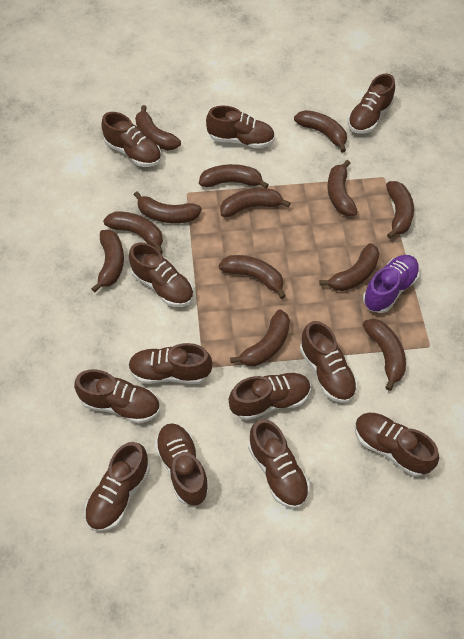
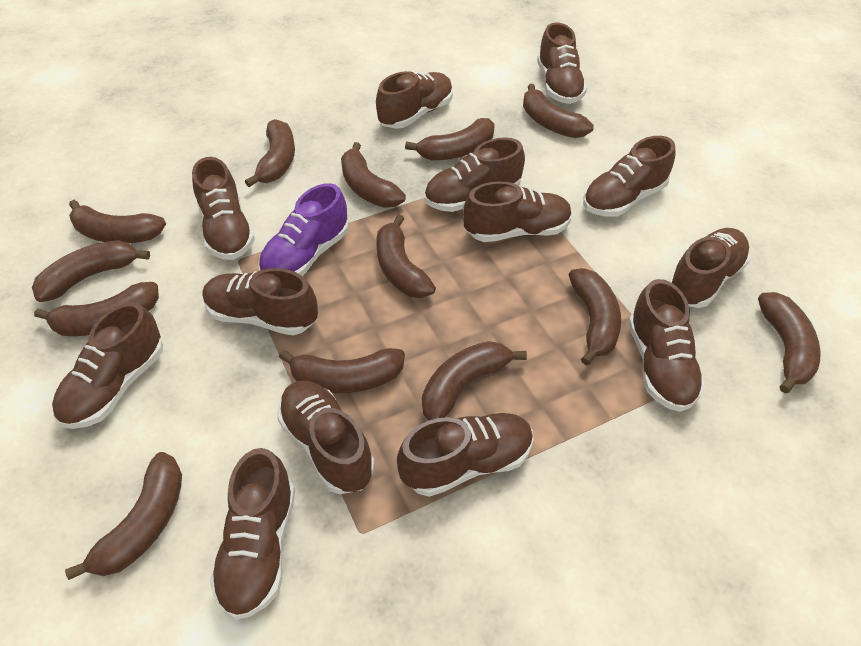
brown shoe: [74,369,160,424] [84,442,150,532] [101,112,161,167] [128,343,212,384] [129,242,194,307] [155,423,210,505] [206,106,275,149] [229,372,311,421] [248,419,310,508] [300,321,358,403] [348,74,395,134] [355,413,439,476] = 12 -> [52,302,163,429] [192,157,255,260] [203,268,318,335] [210,448,295,620] [277,381,374,494] [376,71,453,129] [397,413,533,497] [424,138,525,212] [463,181,572,242] [537,22,587,104] [583,136,675,217] [628,279,705,412] [669,228,750,308] = 13

